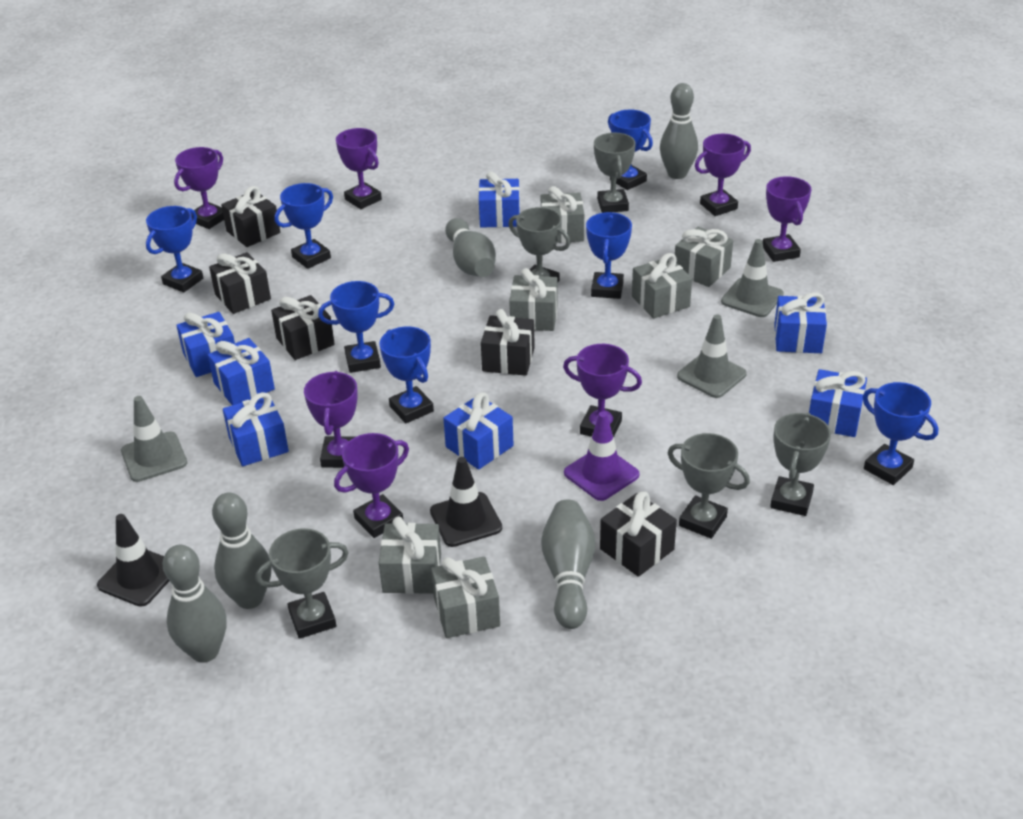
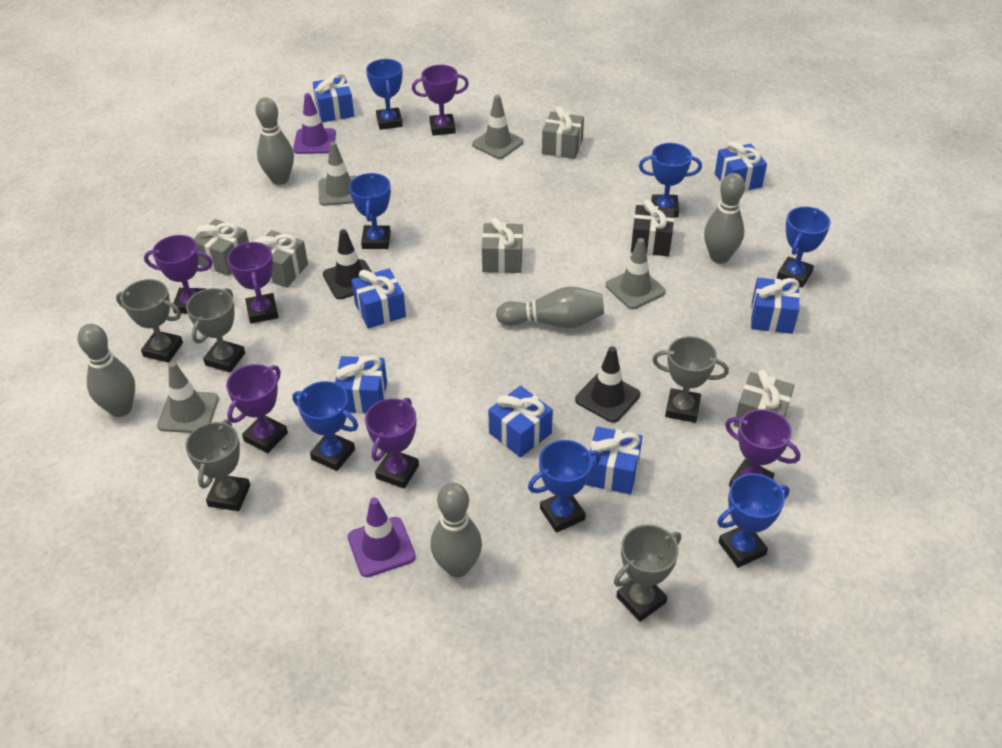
black gift: [209,252,271,314] [221,186,280,247] [271,295,335,360] [481,309,535,376] [600,492,677,577] = 5 -> [631,200,675,256] = 1
grey gift: [379,517,441,594] [431,556,500,638] [509,268,558,331] [541,186,584,243] [632,253,692,319] [675,227,733,287] = 6 -> [194,219,249,276] [255,230,308,288] [482,217,523,273] [542,106,584,159] [734,369,795,428] = 5
grey traffic cone: [121,396,187,482] [677,314,747,398] [721,239,784,317] = 3 -> [157,362,219,433] [318,142,357,206] [472,95,524,159] [606,238,666,309] = 4
purple traffic cone: [564,411,640,501] = 1 -> [293,93,336,154] [348,497,416,577] = 2
purple trophy: [174,147,224,229] [304,371,358,468] [334,433,409,538] [336,128,382,209] [563,344,642,437] [695,134,751,216] [763,176,812,262] = 7 -> [144,235,213,314] [226,364,288,453] [227,242,279,324] [365,398,419,489] [412,65,469,136] [725,409,800,487] = 6

